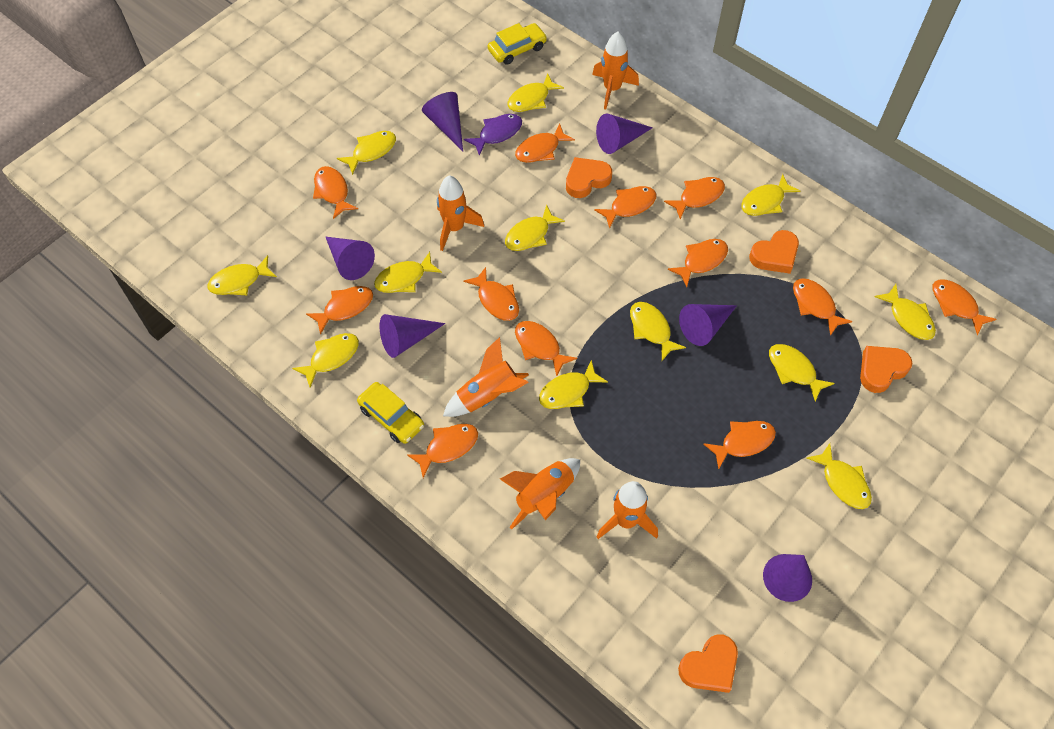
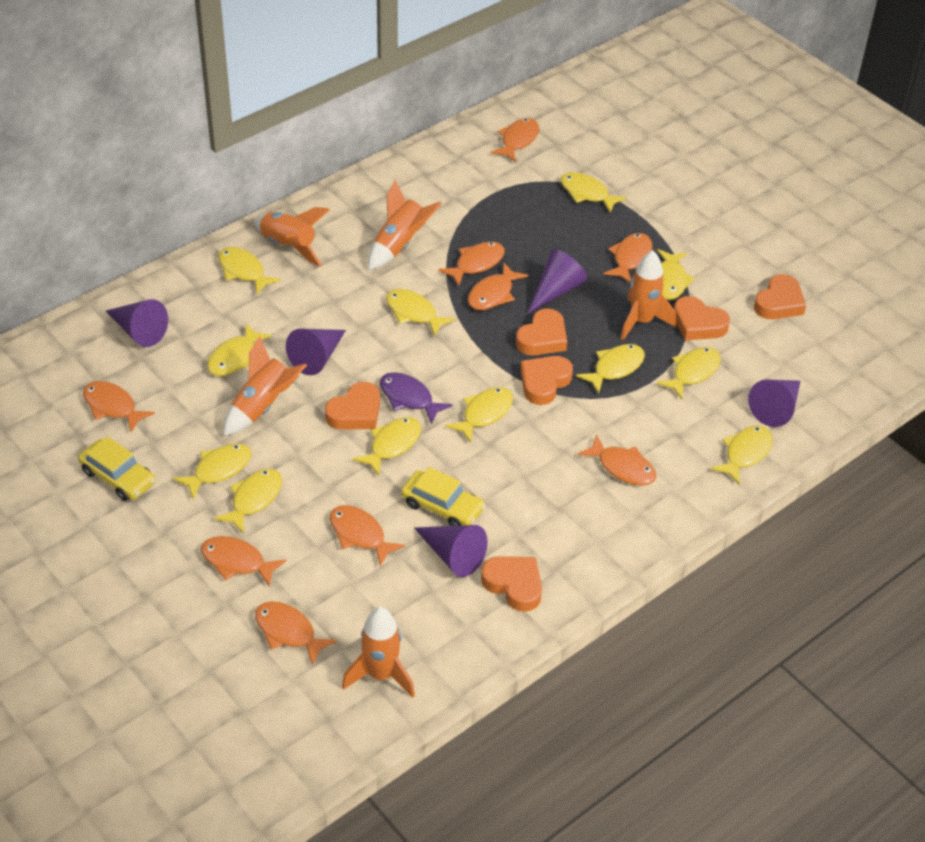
orange fish: [306,286,373,335] [313,166,358,219] [407,424,478,478] [463,267,519,321] [515,124,575,163] [515,321,577,377] [594,186,657,229] [664,177,725,219] [668,239,728,287] [704,421,776,469] [793,278,853,336] [933,280,997,335] = 12 -> [83,381,155,432] [201,536,286,587] [255,601,337,666] [330,505,405,566] [438,242,505,287] [468,263,528,310] [490,118,539,162] [578,434,657,486] [604,233,653,283] = 9
orange heart: [566,157,612,198] [678,634,738,693] [749,230,799,274] [860,346,912,393] = 4 -> [325,382,380,430] [481,556,542,612] [516,309,567,355] [520,356,573,405] [674,296,730,340] [754,274,806,319] = 6
purple cone: [326,237,375,280] [380,314,445,358] [422,92,463,151] [596,114,653,154] [679,304,737,346] [763,554,812,602] = 6 -> [106,299,168,347] [286,329,346,375] [414,525,488,577] [527,249,587,314] [748,380,801,427] = 5

